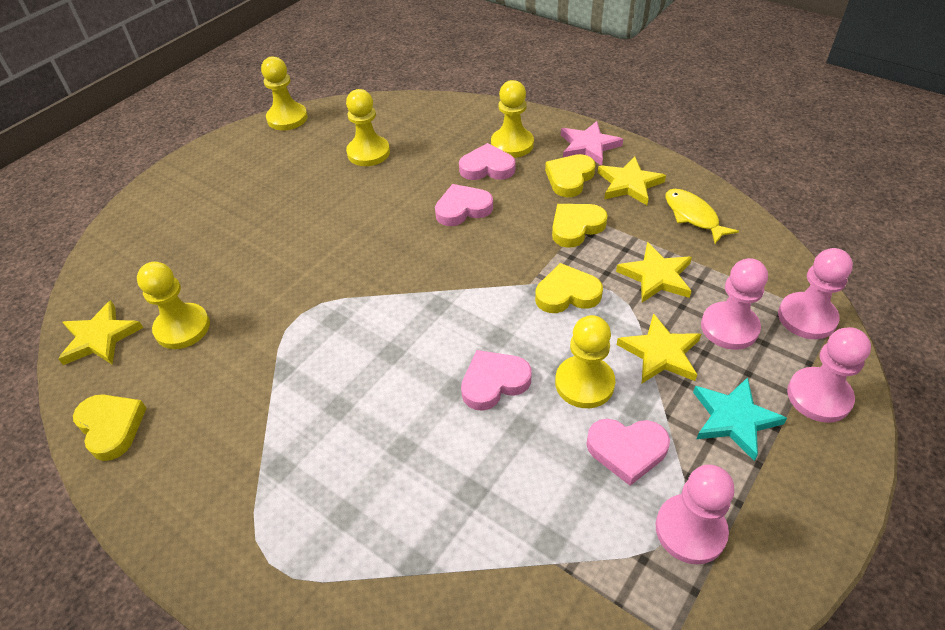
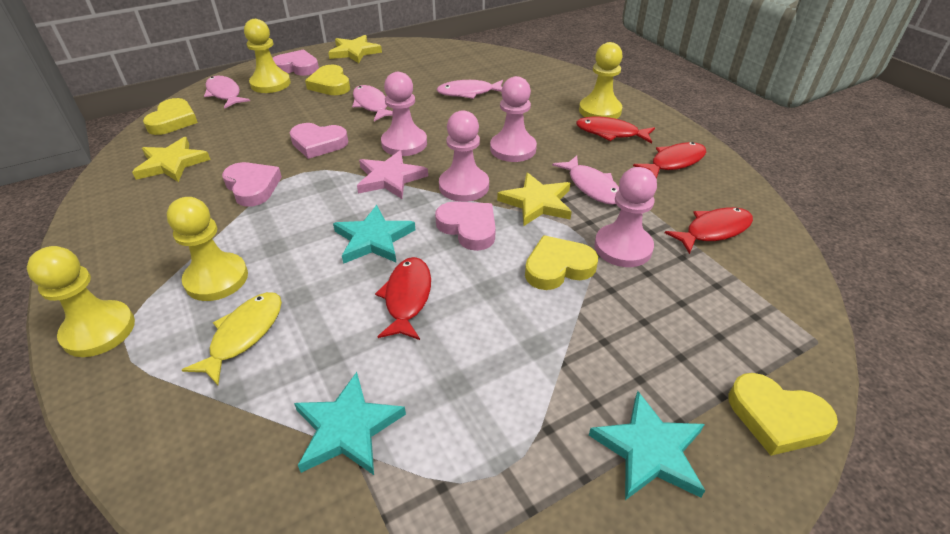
pink fish: none = 0 -> [204,75,250,109] [352,85,393,121] [437,80,503,99] [552,156,619,205] = 4
red fish: none = 0 -> [375,257,431,340] [576,116,655,143] [633,142,706,179] [665,207,753,254] = 4
turquoise star: [693,377,787,461] = 1 -> [294,372,406,475] [333,205,415,264] [589,391,705,500] = 3
yellow pawn: [137,262,210,349] [261,56,308,130] [346,89,390,166] [491,80,534,158] [555,315,615,408] = 5 -> [27,246,135,357] [167,197,248,301] [244,19,291,93] [579,42,623,119] = 4
yellow star: [58,301,143,365] [598,157,666,205] [616,242,692,303] [617,313,701,383] = 4 -> [132,137,211,182] [328,35,382,63] [497,173,572,226] = 3

